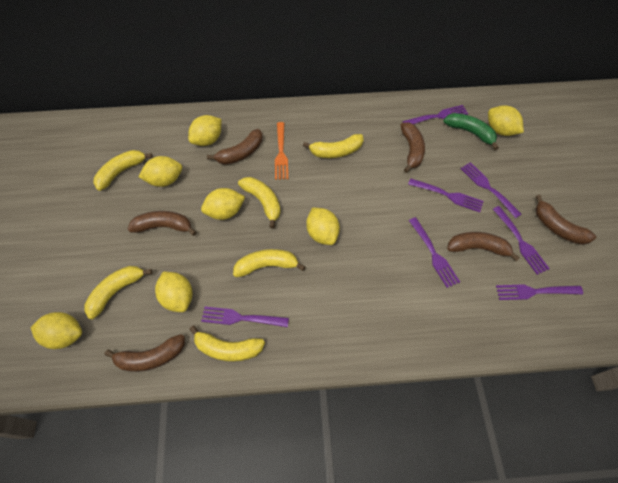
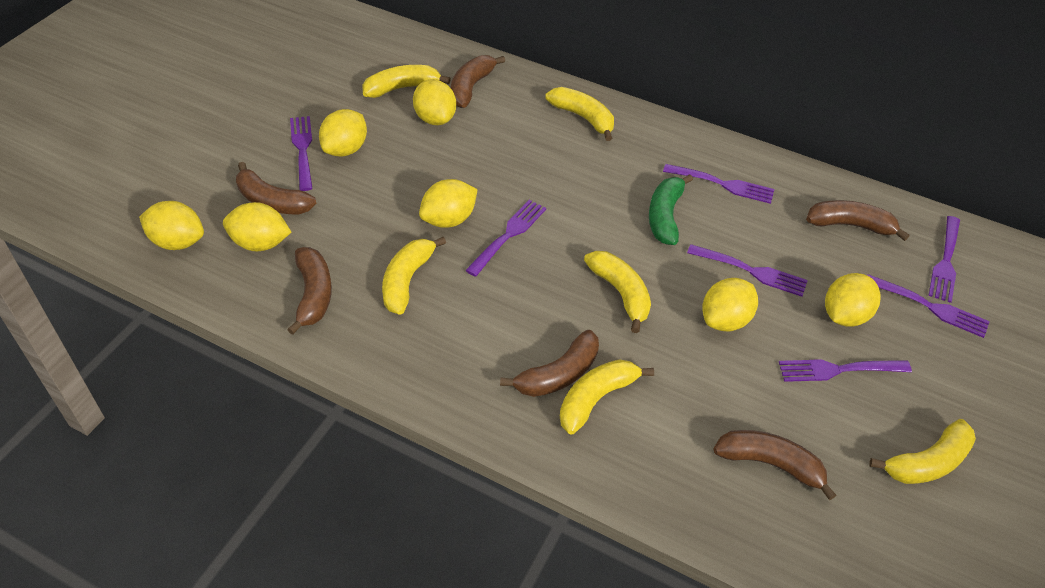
orange fork: [275,122,288,180] = 1 -> none = 0

